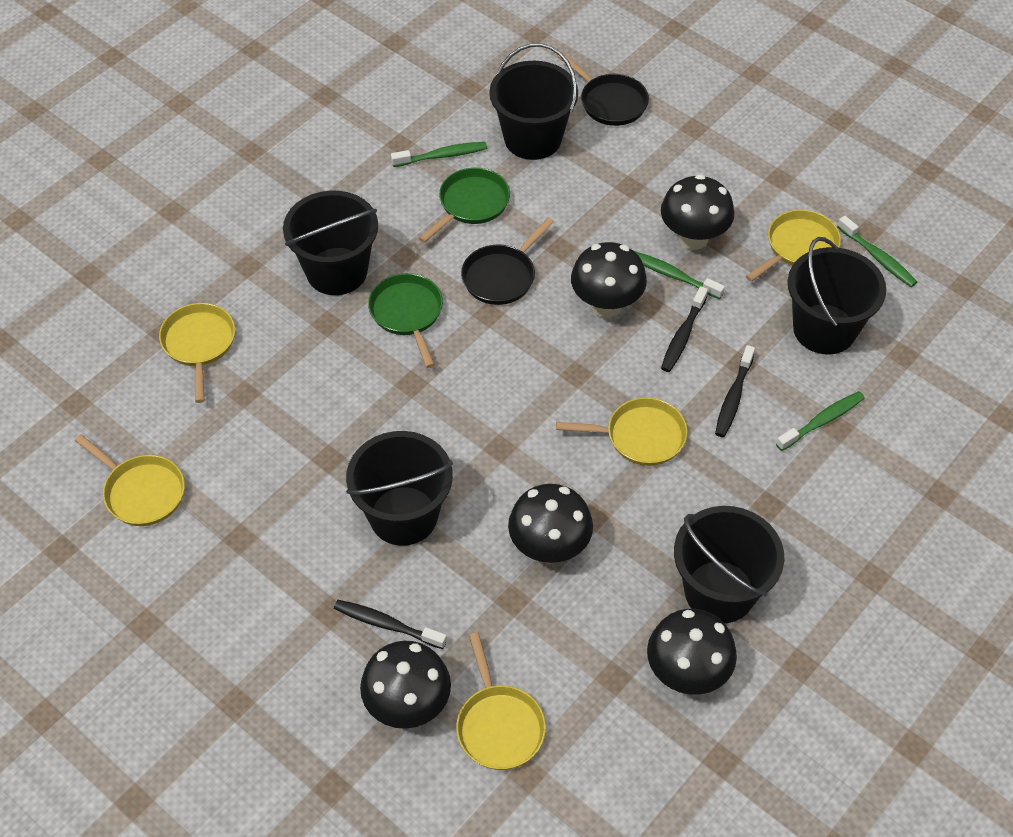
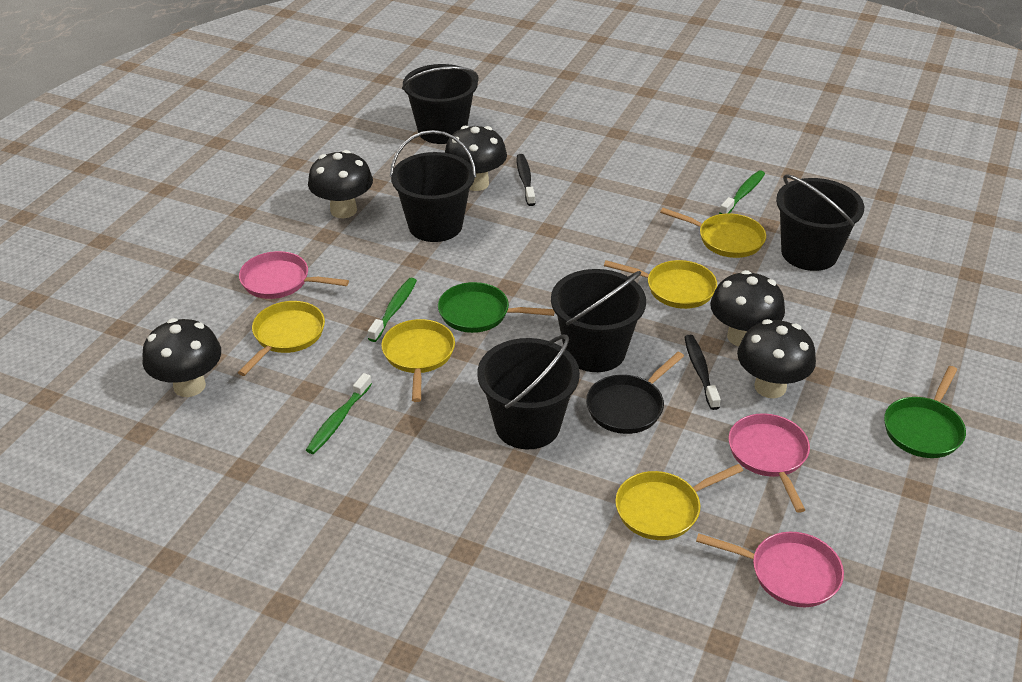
black pan: [461,217,554,305] [558,53,649,126] = 2 -> [586,352,684,434] = 1
black toothbrush: [334,600,447,649] [661,286,708,372] [715,345,755,437] = 3 -> [517,154,535,206] [684,335,721,410] = 2
green toothbrush: [391,142,487,167] [634,251,725,299] [776,391,865,451] [837,216,917,287] = 4 -> [306,373,372,454] [368,278,417,342] [719,170,765,214] = 3
pink pan: none = 0 -> [239,251,349,299] [696,532,844,607] [729,413,810,513] = 3

